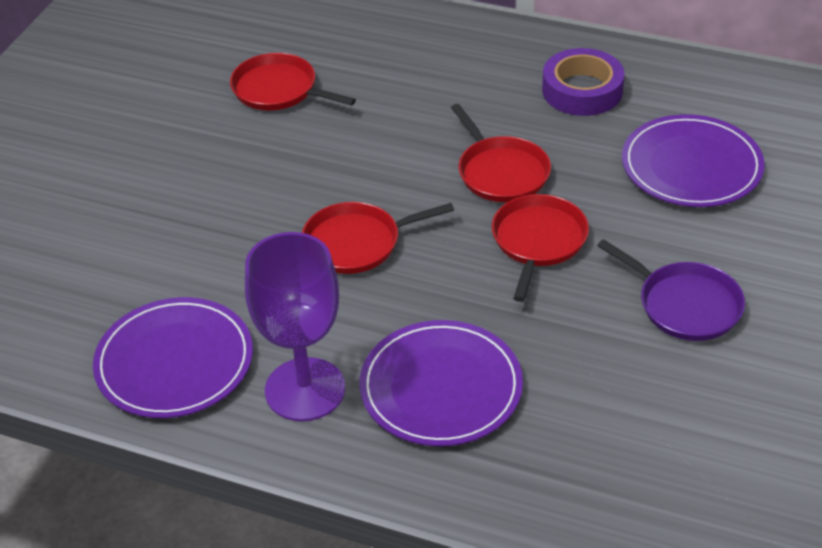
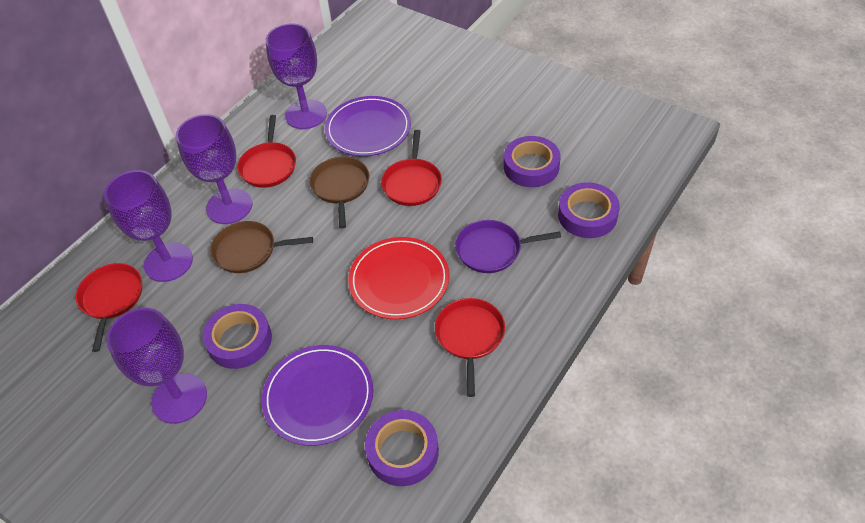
brown pan: none = 0 -> [210,221,313,273] [310,157,369,228] = 2
purple goblet: [245,232,345,421] = 1 -> [104,170,193,282] [107,308,207,424] [176,114,252,224] [266,24,327,129] = 4
purple plate: [93,297,253,418] [359,320,523,446] [622,114,765,207] = 3 -> [262,345,373,446] [325,96,411,156] = 2
purple tape: [542,48,624,116] = 1 -> [203,304,272,369] [365,410,439,486] [504,136,561,187] [558,182,620,238] = 4
red plate: none = 0 -> [348,237,449,319] = 1

